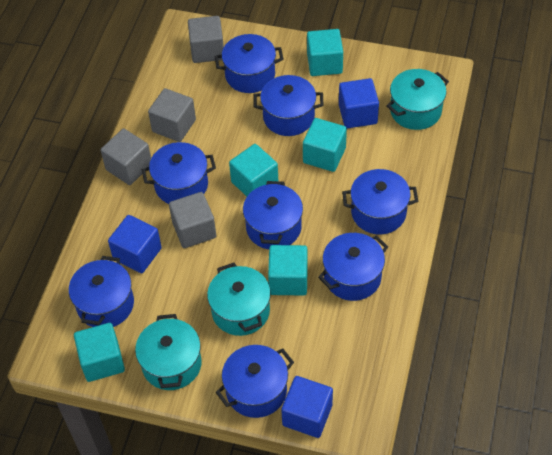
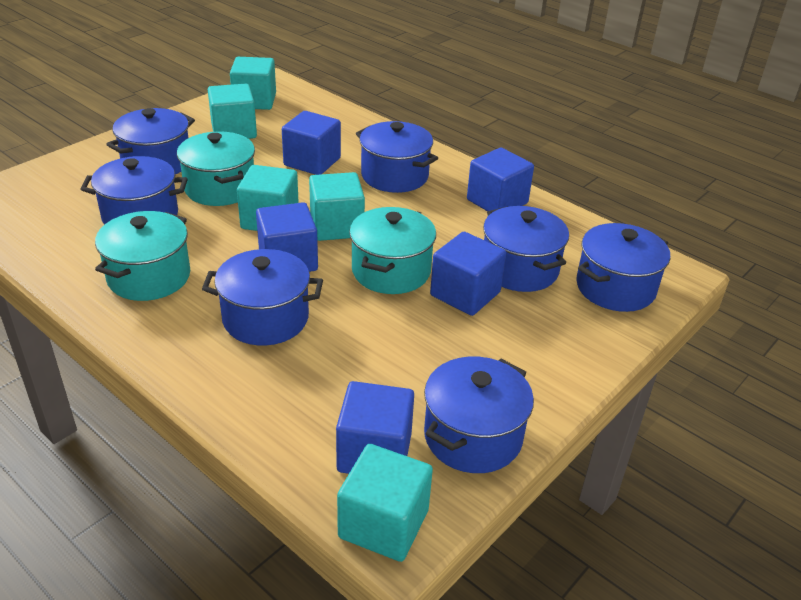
blue cube: [108,215,162,273] [281,376,333,438] [339,78,379,128] = 3 -> [256,202,318,272] [282,111,341,175] [336,381,414,474] [430,232,506,316] [467,147,534,211] = 5
blue pot: [69,256,134,327] [142,142,216,204] [214,34,284,93] [216,345,294,418] [243,181,303,249] [253,75,323,136] [318,233,388,301] [342,169,418,234] = 8 -> [80,156,188,225] [106,108,195,174] [202,249,323,345] [356,121,438,193] [424,356,534,473] [483,206,569,292] [576,223,670,312] = 7
grey cube: [101,129,151,185] [148,88,196,142] [169,192,216,248] [188,16,224,63] = 4 -> none = 0

